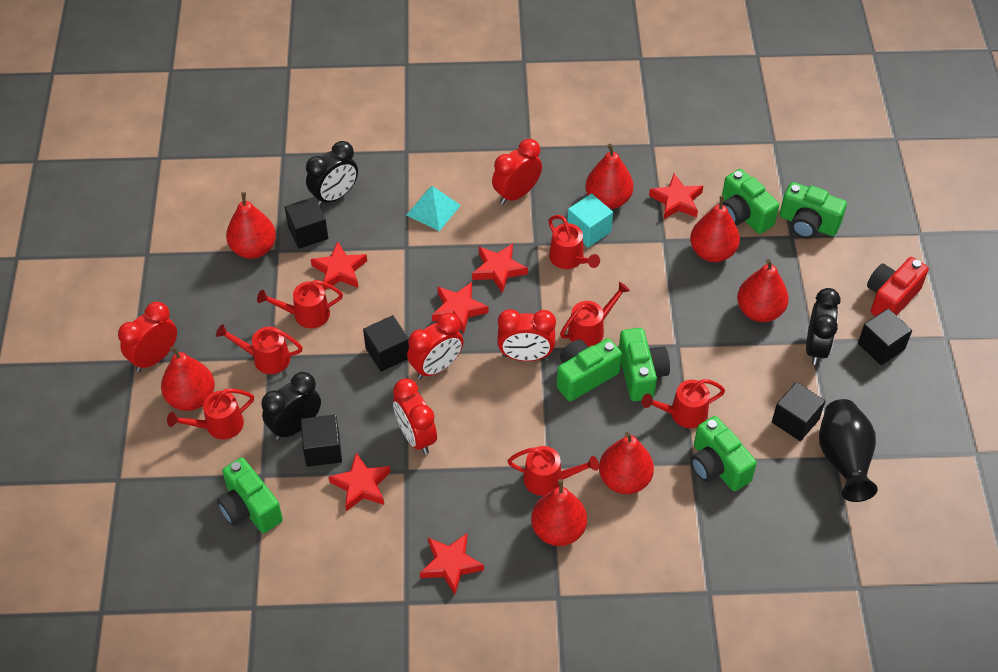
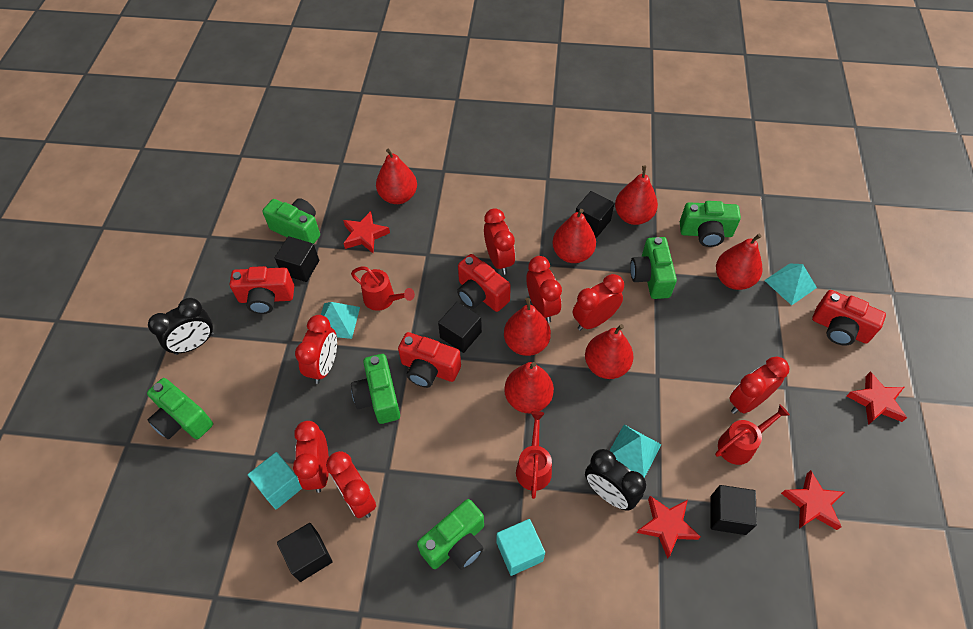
black clock: [261,372,321,440] [306,141,358,206] [806,288,840,365] = 3 -> [148,298,214,355] [585,449,646,511] = 2
black vase: [819,399,878,502] = 1 -> none = 0
red camera: [867,257,929,316] = 1 -> [230,266,294,314] [398,332,461,388] [457,254,511,312] [812,290,886,345] = 4
red clock: [118,302,177,372] [393,379,437,455] [407,312,464,379] [492,139,542,205] [497,309,556,361] = 5 -> [293,421,329,493] [295,315,337,384] [326,451,376,518] [484,208,515,274] [527,256,562,323] [573,274,624,331] [729,356,789,414] = 7
red star: [311,242,367,291] [328,453,390,512] [420,533,484,595] [432,282,489,333] [472,243,528,293] [649,174,703,220] = 6 -> [343,211,390,254] [637,496,701,559] [781,470,845,530] [847,372,907,425] = 4
red watering can: [167,389,254,440] [216,324,303,374] [257,280,343,328] [507,446,599,496] [548,215,600,269] [560,282,630,347] [642,379,725,428] = 7 -> [351,267,415,311] [516,411,552,499] [715,405,790,465] = 3
turquoise cube: [567,193,613,247] = 1 -> [248,452,302,509] [497,519,545,576] = 2
turquoise pyramid: [406,186,461,231] = 1 -> [321,302,360,339] [610,425,662,478] [764,263,817,305] = 3

